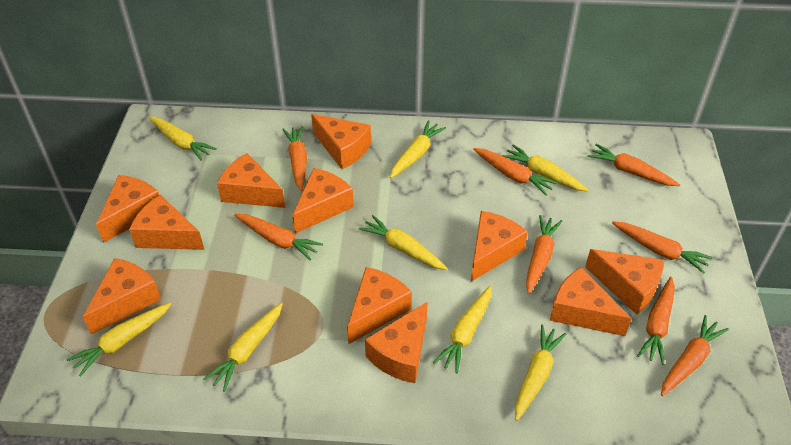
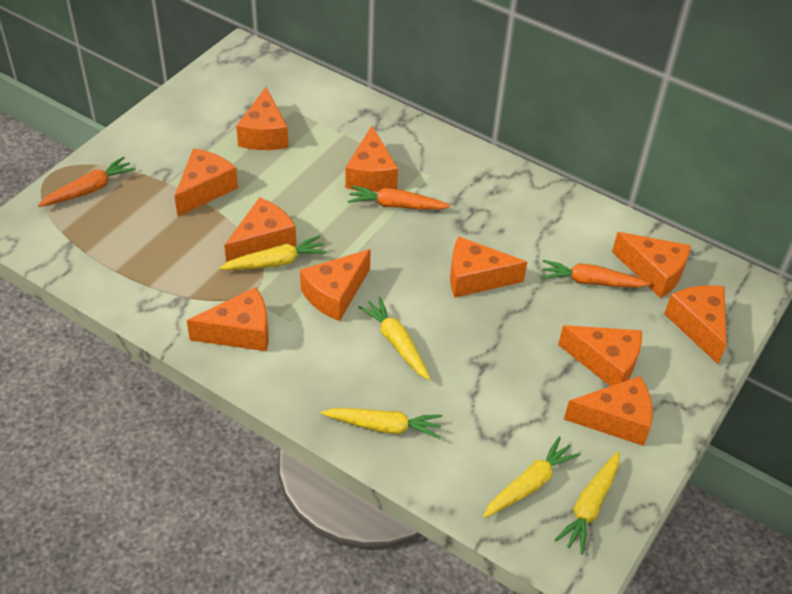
orange carrot: [234,214,323,260] [282,126,307,191] [473,148,558,196] [526,215,562,294] [588,144,680,186] [612,221,713,273] [637,277,675,365] [661,315,729,396] = 8 -> [38,156,136,207] [348,185,451,210] [542,260,650,288] = 3
yellow carrot: [66,303,171,376] [148,116,217,161] [203,303,283,391] [359,215,448,270] [390,120,446,178] [433,286,491,373] [502,144,589,191] [515,325,566,421] = 8 -> [219,235,327,270] [321,408,442,439] [358,297,430,380] [483,436,581,518] [555,451,619,555] = 5

